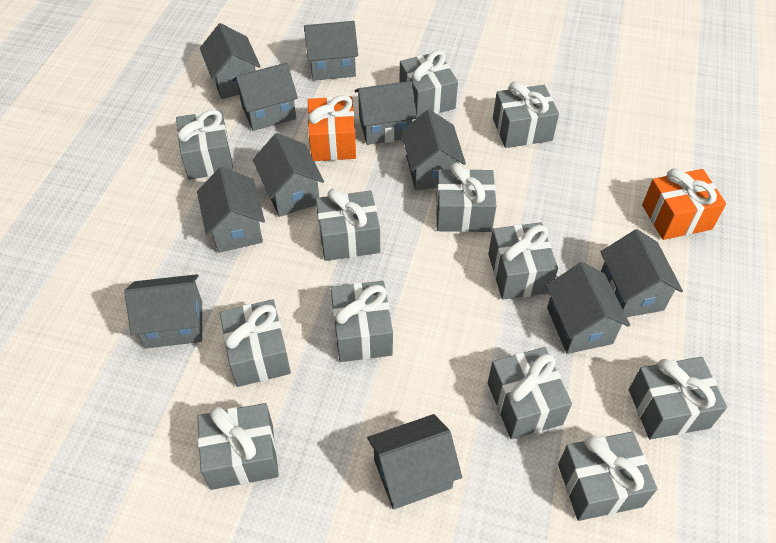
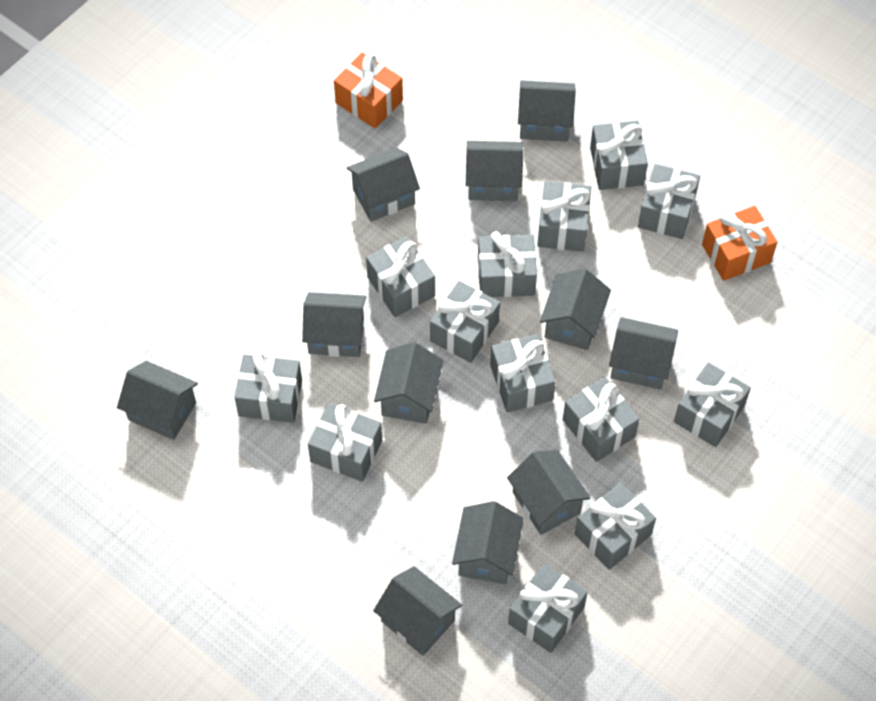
grey gift: [176,109,234,180] [197,403,279,490] [220,299,291,387] [316,189,380,261] [331,281,393,362] [399,50,458,118] [436,163,496,232] [488,222,558,300] [488,347,572,439] [493,82,559,148] [558,432,657,521] [629,357,727,440] = 12 -> [234,352,302,423] [308,403,382,482] [366,236,435,317] [430,281,500,363] [478,231,537,297] [490,334,556,413] [508,563,588,653] [537,181,591,252] [563,377,640,462] [575,482,656,570] [590,121,648,190] [638,164,700,239] [674,362,751,447] = 13

